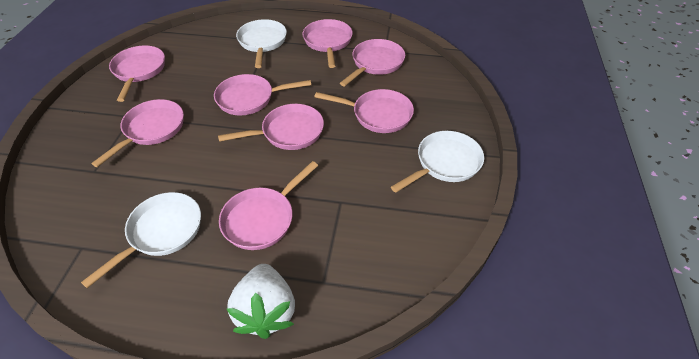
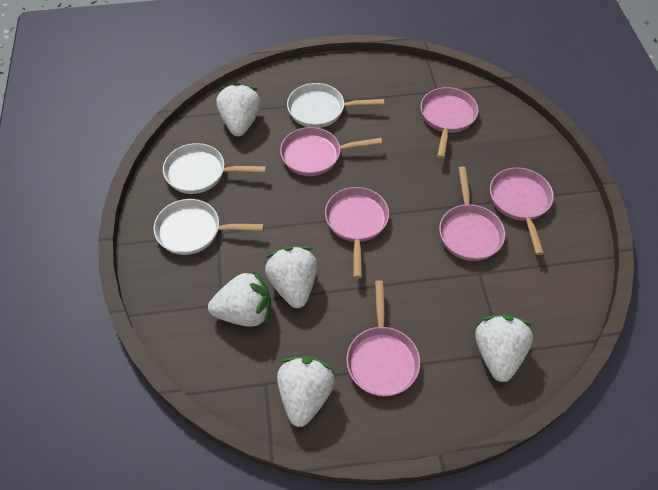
pink pan: [91,99,184,167] [109,46,165,102] [214,74,311,116] [218,104,324,150] [219,161,318,250] [302,19,353,68] [315,89,414,133] [340,39,405,86] = 8 -> [280,127,382,176] [325,187,389,278] [346,280,420,397] [421,87,478,159] [439,166,505,261] [490,168,554,255] = 6
white strawberry: [227,264,295,339] = 1 -> [208,270,271,327] [216,82,261,136] [265,247,317,308] [277,356,335,427] [475,315,533,382] = 5

